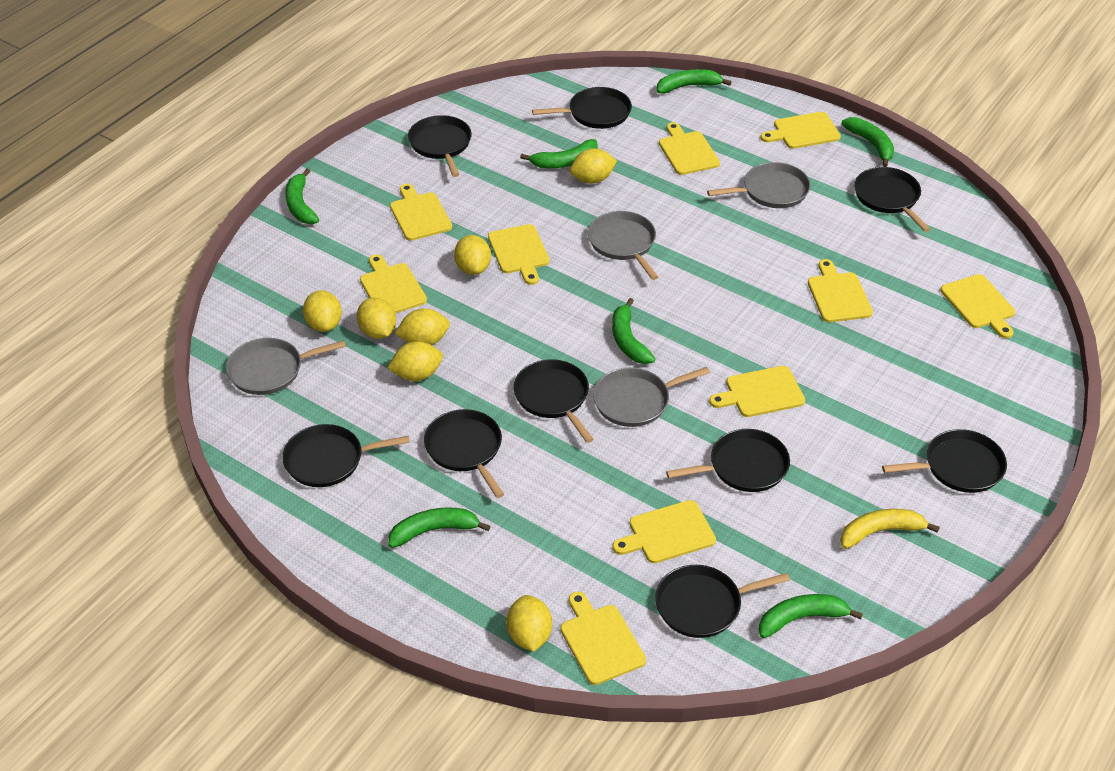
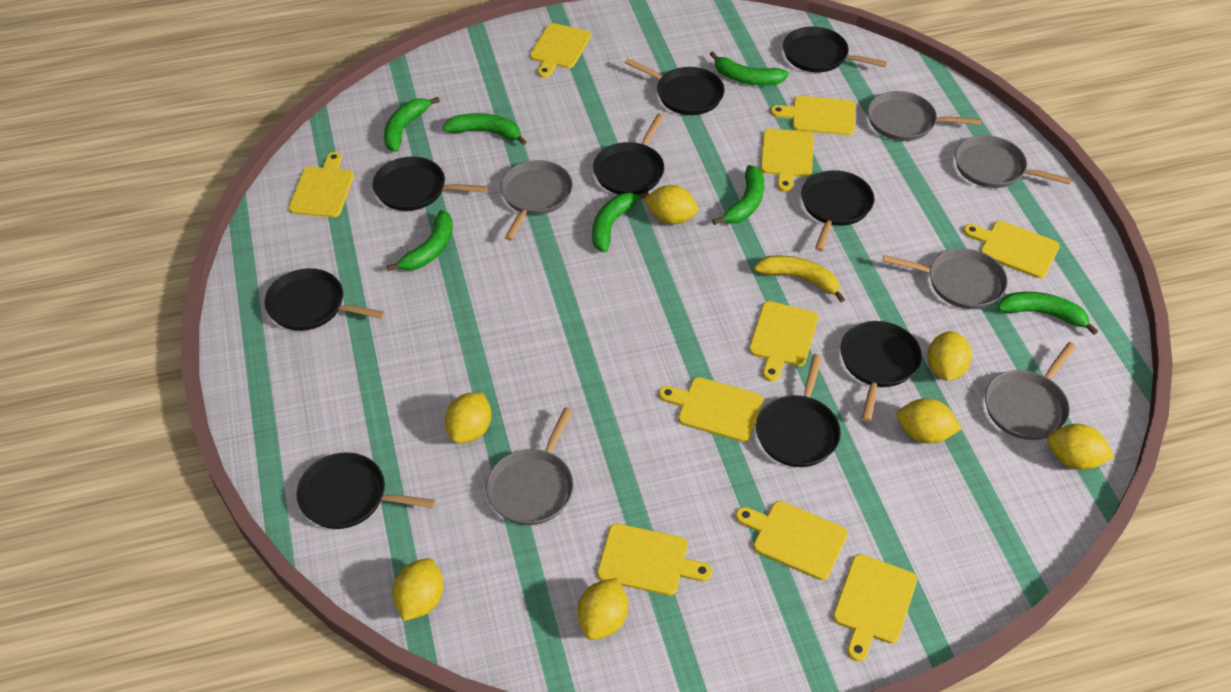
grey pan: [226,338,346,395] [588,211,658,280] [593,367,710,427] [707,162,811,208] = 4 -> [486,407,574,525] [500,160,573,241] [868,91,981,141] [883,248,1008,309] [955,135,1072,188] [985,342,1076,440] = 6

